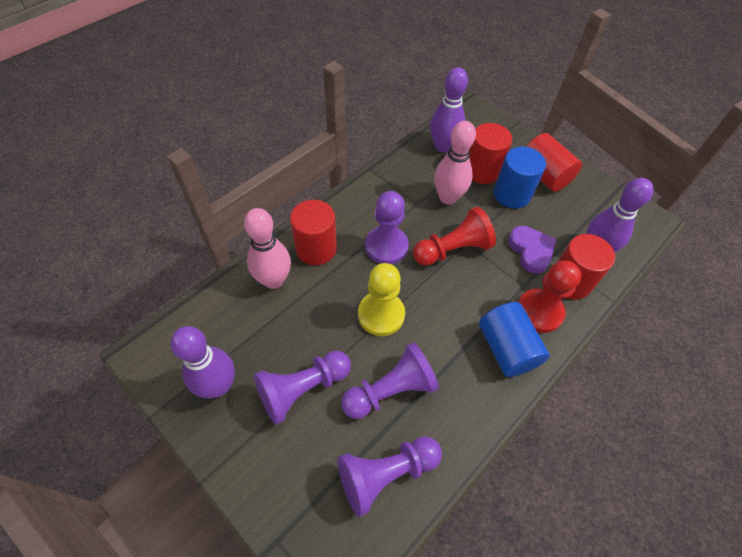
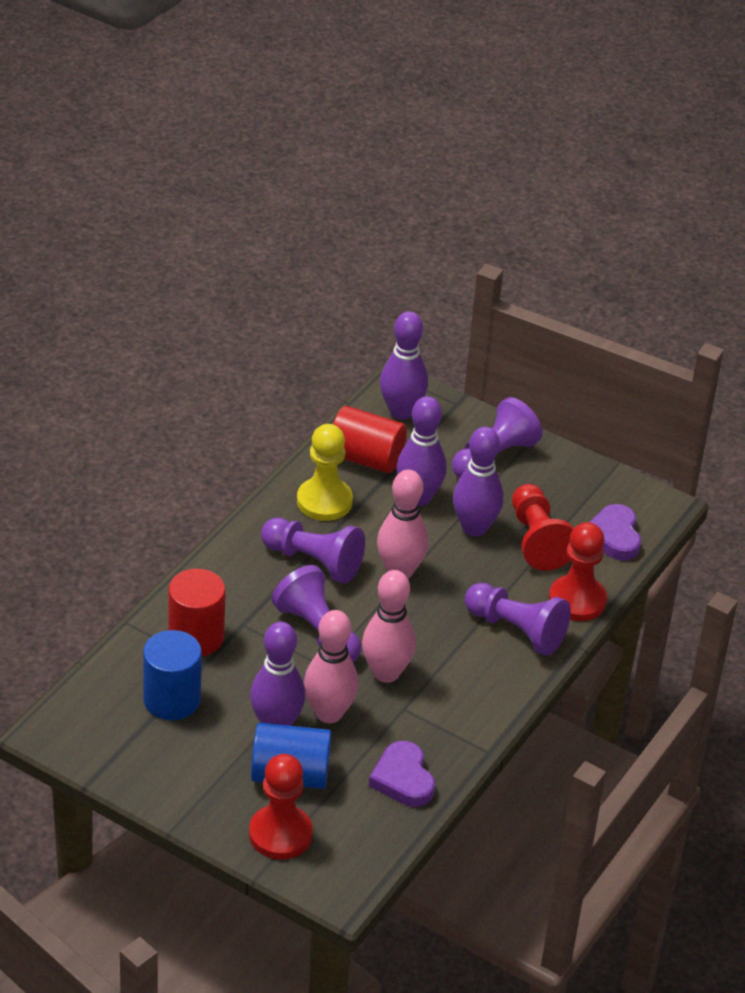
pink bowling pin: [244,208,291,289] [434,121,476,205] = 2 -> [304,610,359,723] [362,570,416,683] [377,470,429,579] = 3
purple bowling pin: [171,326,235,399] [430,68,468,153] [586,178,653,252] = 3 -> [250,622,305,726] [380,311,428,419] [396,396,447,506] [453,427,503,537] = 4
purple heart: [508,226,556,274] = 1 -> [369,741,435,807] [590,504,641,561] = 2
red cylinder: [290,200,337,265] [469,123,512,184] [526,133,582,192] [558,234,615,300] = 4 -> [168,569,226,656] [333,406,407,473] = 2
red pawn: [413,207,496,266] [518,261,581,333] = 2 -> [249,754,313,859] [512,484,574,571] [549,522,607,621] = 3

